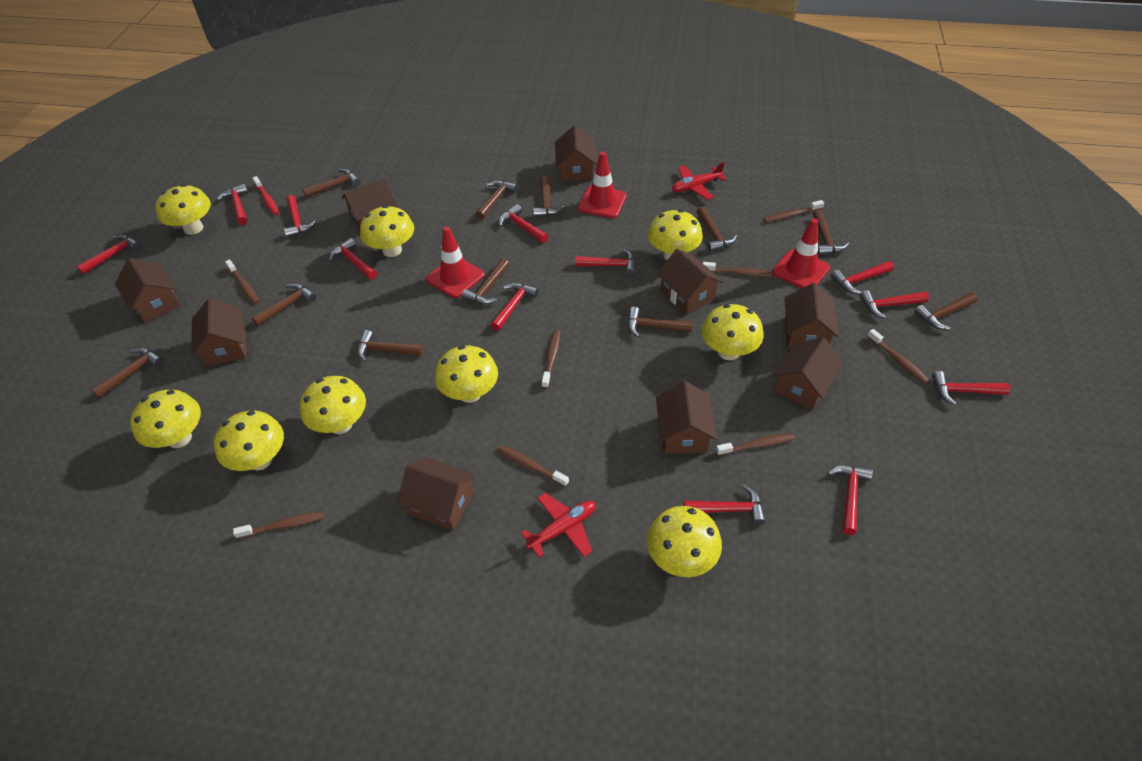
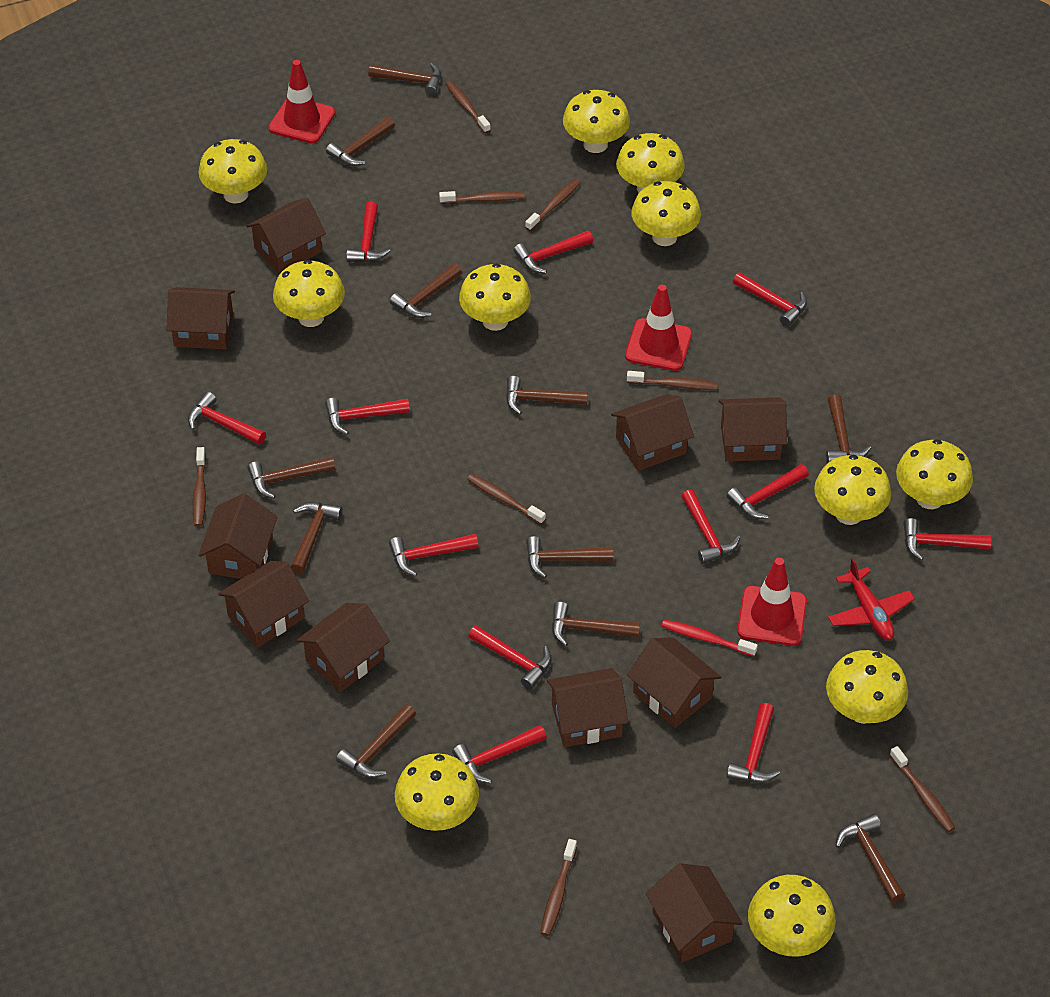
brown house: [115,258,181,322] [191,298,246,367] [342,179,397,230] [397,457,476,530] [555,126,597,182] [656,381,717,454] [657,249,723,315] [773,338,844,410] [785,283,839,348] = 9 -> [166,287,235,349] [198,493,278,579] [218,561,309,648] [246,198,326,274] [297,603,390,692] [547,668,629,747] [611,394,694,471] [627,637,721,728] [646,863,743,963] [719,397,787,462] = 10
red plane: [521,493,596,557] [672,162,727,200] = 2 -> [828,558,915,640] = 1
yellow mushroom: [130,390,201,448] [155,184,211,235] [214,411,284,471] [300,376,366,434] [360,205,414,257] [435,345,498,403] [647,506,722,577] [648,210,703,260] [702,304,763,360] = 9 -> [198,139,267,204] [273,260,345,327] [395,753,479,831] [459,263,531,331] [563,90,630,153] [616,133,685,193] [631,181,701,246] [748,875,836,957] [814,455,891,525] [826,650,908,724] [896,439,973,509] = 11

